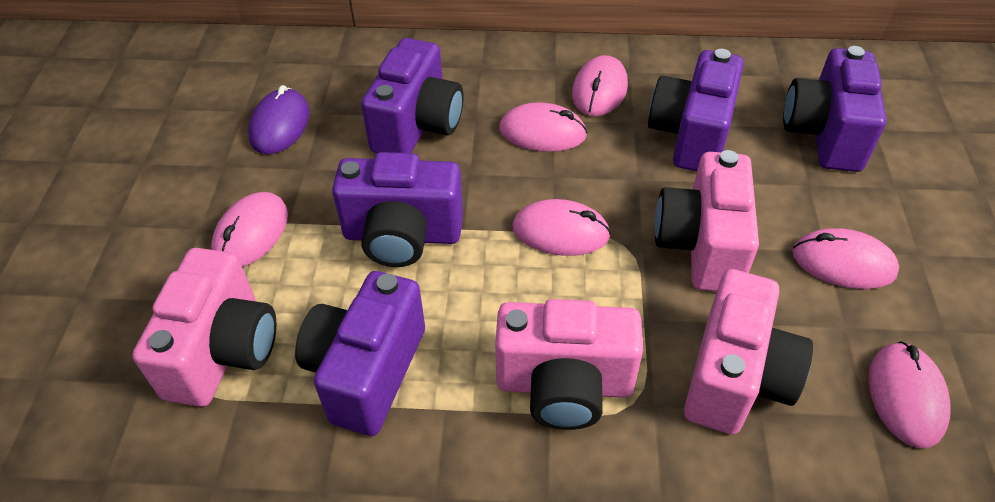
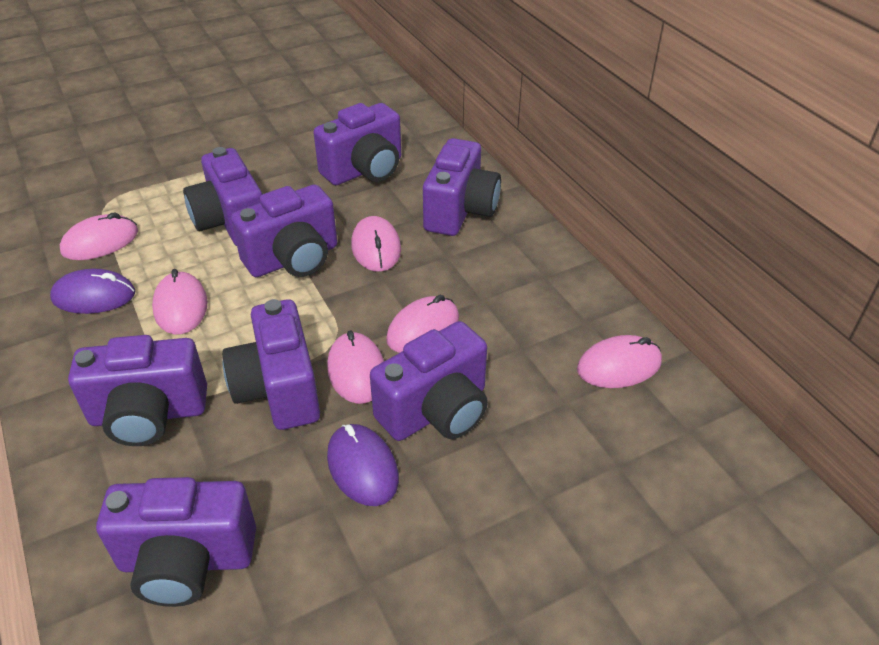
pink camera: [132,248,276,407] [495,299,643,430] [654,150,759,292] [684,269,813,434] = 4 -> none = 0
purple camera: [295,271,425,436] [332,152,463,267] [361,38,463,153] [648,49,744,171] [783,46,886,172] = 5 -> [68,335,207,446] [96,477,256,607] [183,147,262,246] [222,299,320,430] [231,184,337,277] [313,103,401,186] [370,321,488,441] [423,138,501,236] = 8
purple mouse: [248,85,310,154] = 1 -> [50,269,135,314] [327,424,399,506] = 2

